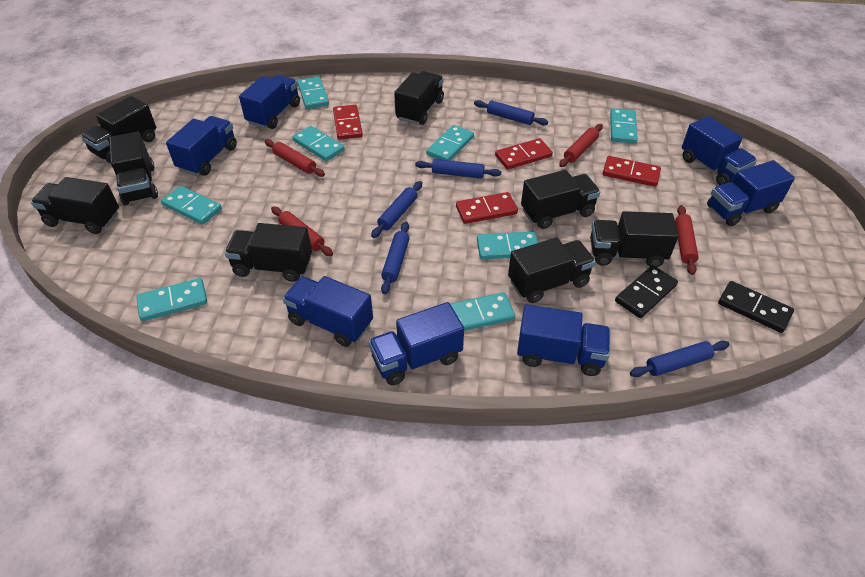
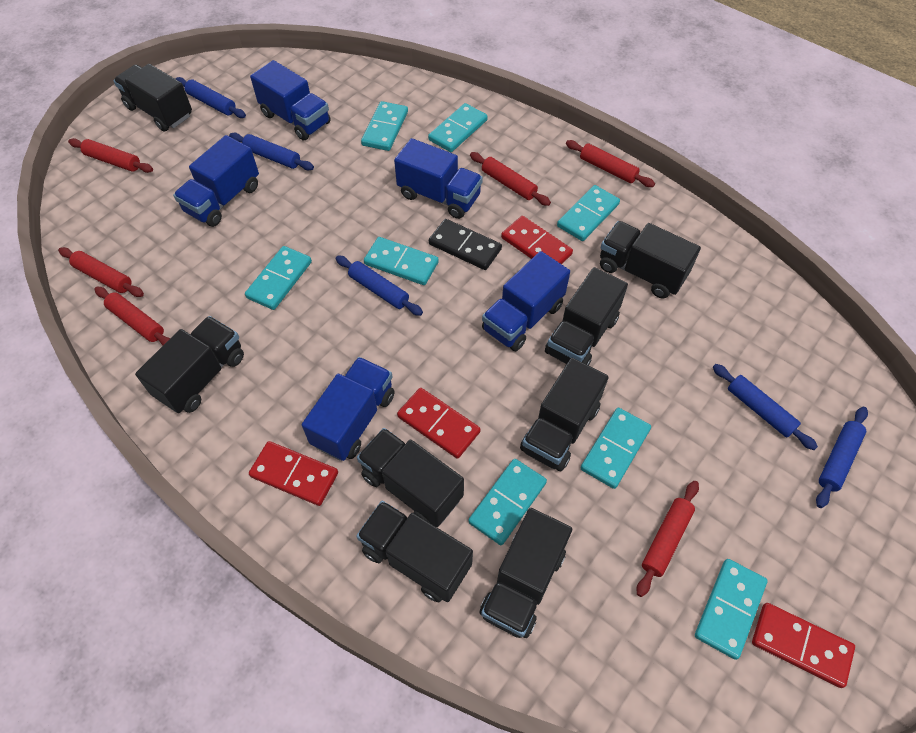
black domino: [615,265,678,318] [718,281,794,333] = 2 -> [429,219,502,270] = 1
blue truck: [166,116,237,176] [239,75,300,129] [283,276,373,347] [369,302,464,385] [517,305,610,376] [682,116,757,185] [707,160,795,226] = 7 -> [173,135,259,227] [250,60,330,141] [302,357,394,461] [394,138,483,219] [482,251,570,351] = 5
red rolling pin: [265,139,325,177] [271,206,333,256] [559,124,603,167] [675,205,699,275] = 4 -> [58,247,144,297] [68,138,153,173] [94,287,170,346] [470,152,551,206] [566,140,655,187] [636,481,699,597] = 6

